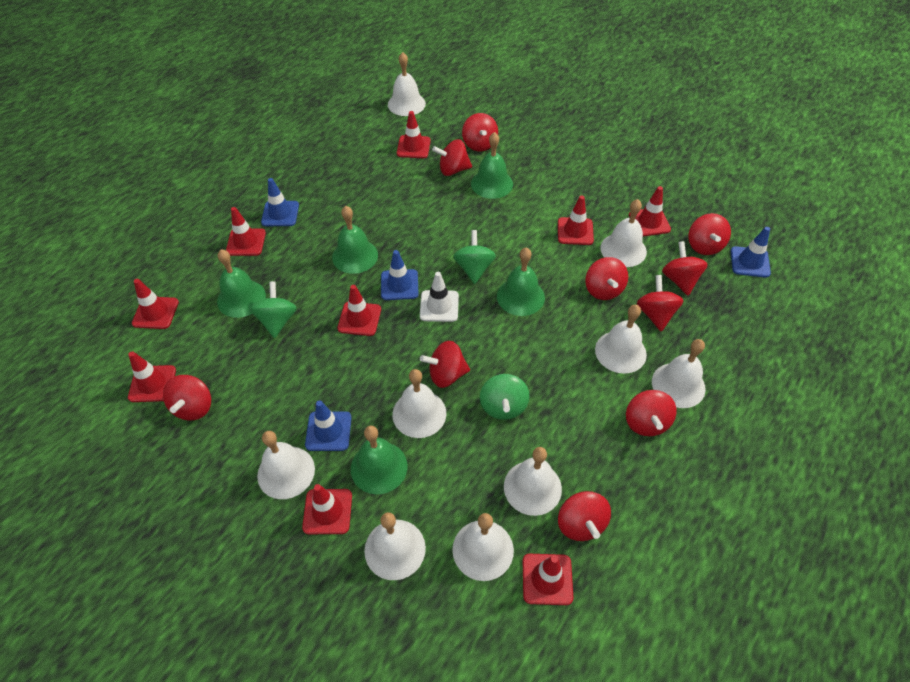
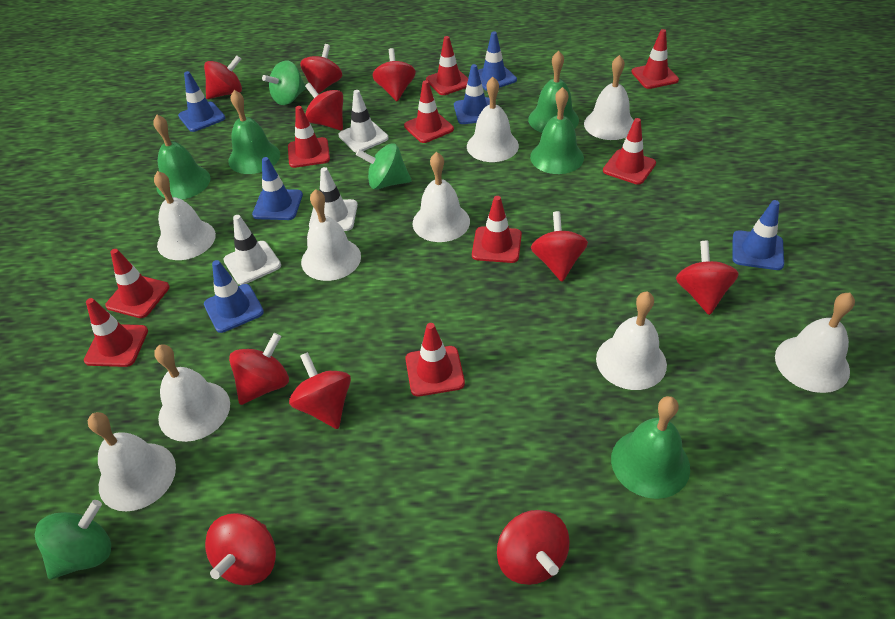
blue traffic cone: [261,178,299,226] [305,400,352,451] [381,250,419,300] [731,227,771,278] = 4 -> [178,71,225,132] [204,260,264,333] [252,157,303,220] [454,64,490,124] [478,31,517,91] [732,200,784,270] = 6
white traffic cone: [420,272,459,322] = 1 -> [223,215,281,285] [309,167,358,231] [338,90,388,153] = 3

